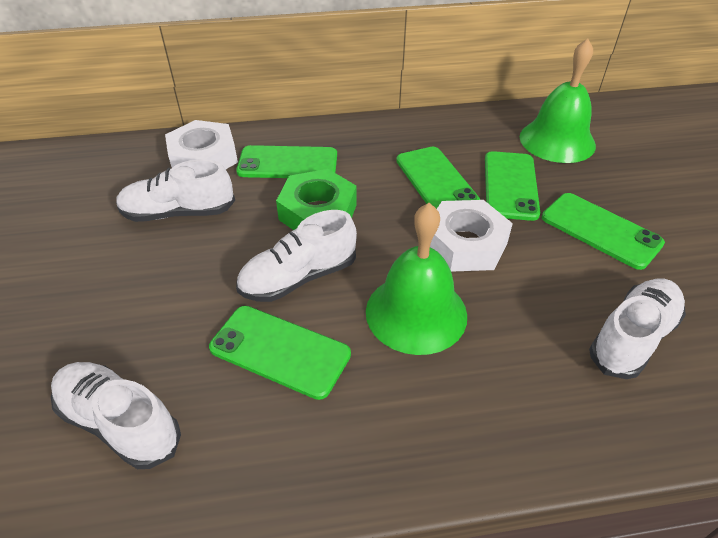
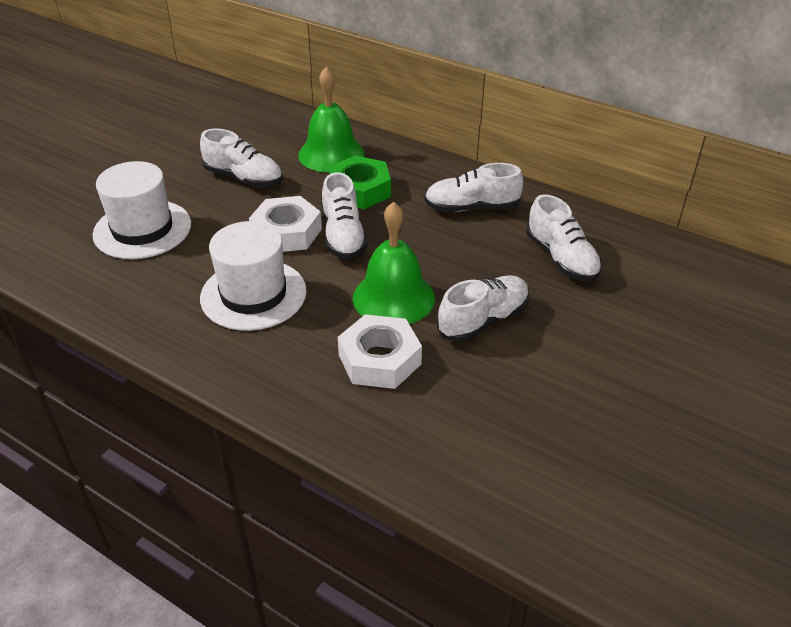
green phone: [209,306,351,400] [236,145,337,178] [396,147,480,209] [485,151,540,221] [542,193,665,270] = 5 -> none = 0
white hat: none = 0 -> [92,161,191,259] [200,221,307,331] = 2
white shoe: [51,362,181,469] [116,159,235,222] [236,210,357,302] [589,278,686,379] = 4 -> [200,128,283,187] [322,172,367,259] [424,163,523,212] [437,275,529,342] [526,194,602,281] = 5

